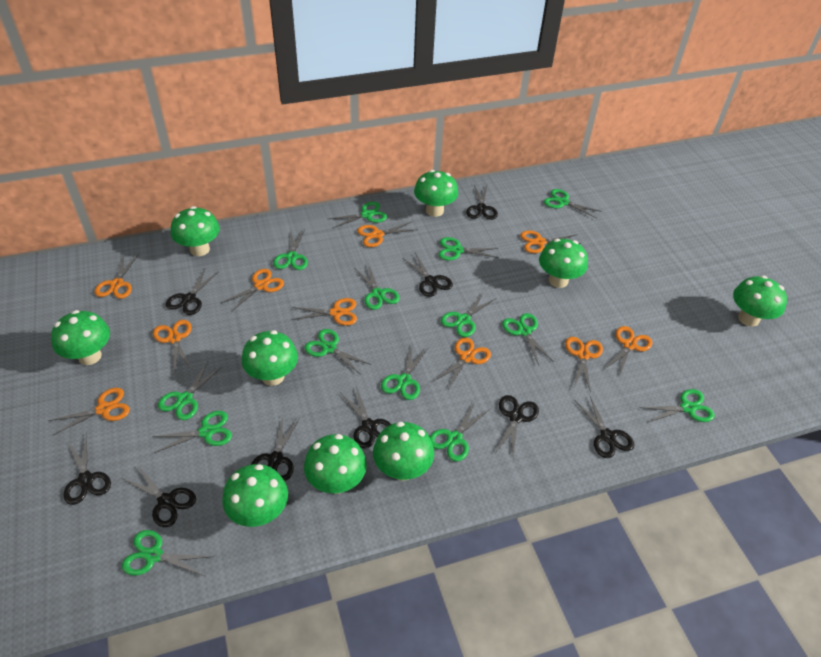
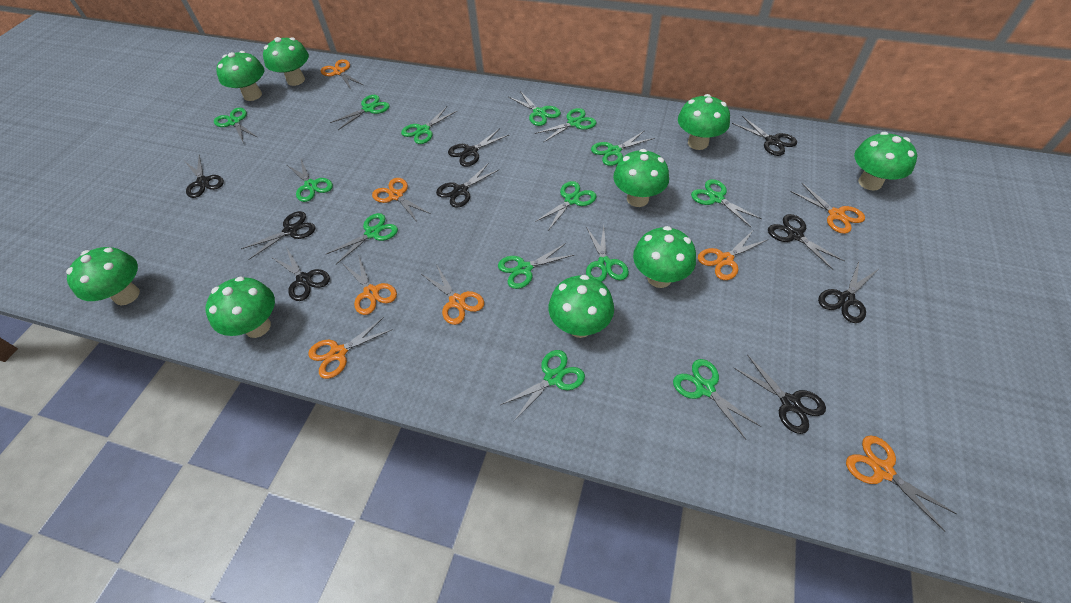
orange scissors: [48,388,130,435] [95,254,139,299] [153,320,192,374] [221,269,284,312] [291,298,357,325] [357,221,418,247] [433,338,491,391] [520,230,581,253] [565,337,603,393] [605,326,653,377] = 10 -> [308,317,393,379] [321,59,363,89] [342,254,397,315] [372,178,431,222] [422,265,484,325] [698,231,767,280] [790,183,865,234] [846,435,957,532] = 8

